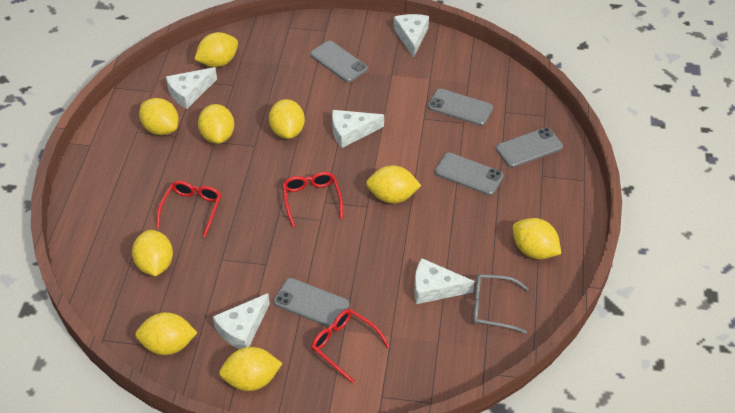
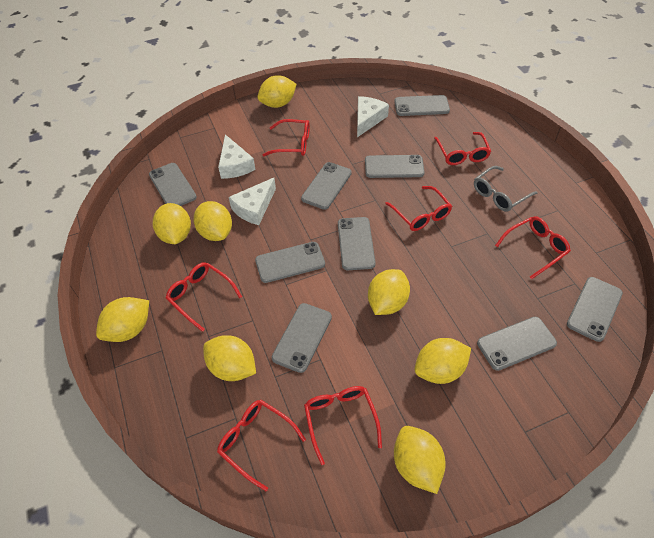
grey phone: [273,278,350,327] [310,41,368,82] [428,89,493,126] [434,152,504,195] [496,127,563,168] = 5 -> [149,163,197,206] [255,242,325,283] [272,303,332,373] [301,162,352,210] [338,217,376,270] [365,155,425,178] [394,95,450,116] [477,317,557,371] [567,277,623,342] = 9
red glasses: [156,181,221,238] [282,172,343,227] [311,309,390,384] = 3 -> [166,262,242,332] [217,400,306,491] [263,119,310,156] [304,386,382,465] [385,186,452,231] [434,132,491,165] [495,216,571,279] = 7
white cheese: [166,67,217,109] [213,293,270,349] [332,110,384,148] [394,14,429,58] [414,258,475,304] = 5 -> [218,134,255,179] [229,178,276,225] [357,96,389,137] = 3
yellow lemon: [132,230,173,276] [135,312,197,355] [139,98,179,135] [194,32,238,67] [198,104,234,144] [219,347,283,391] [269,99,305,139] [366,165,421,203] [513,218,561,259] = 9 -> [96,297,149,342] [153,203,191,244] [194,201,232,241] [203,335,256,381] [257,75,297,108] [368,269,410,315] [394,426,446,494] [414,338,471,384] = 8

